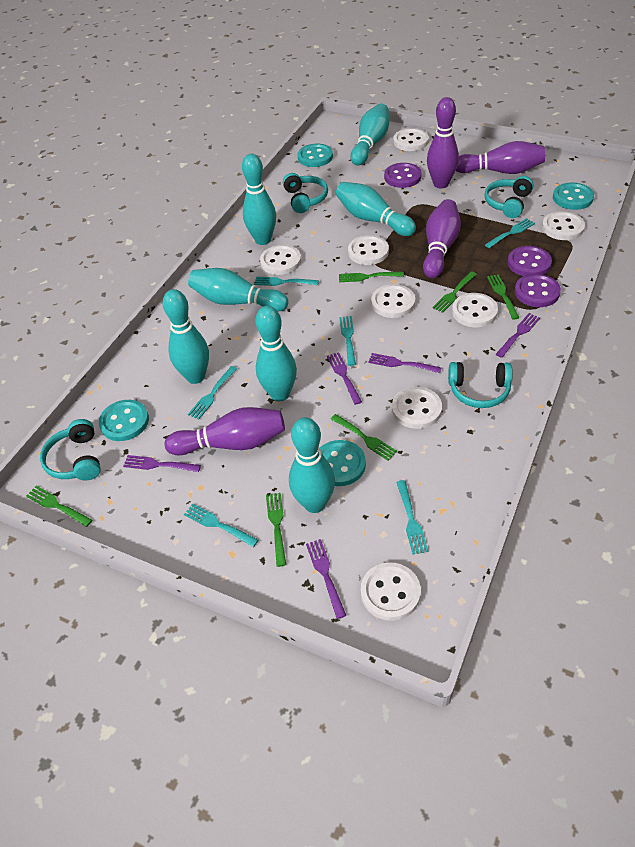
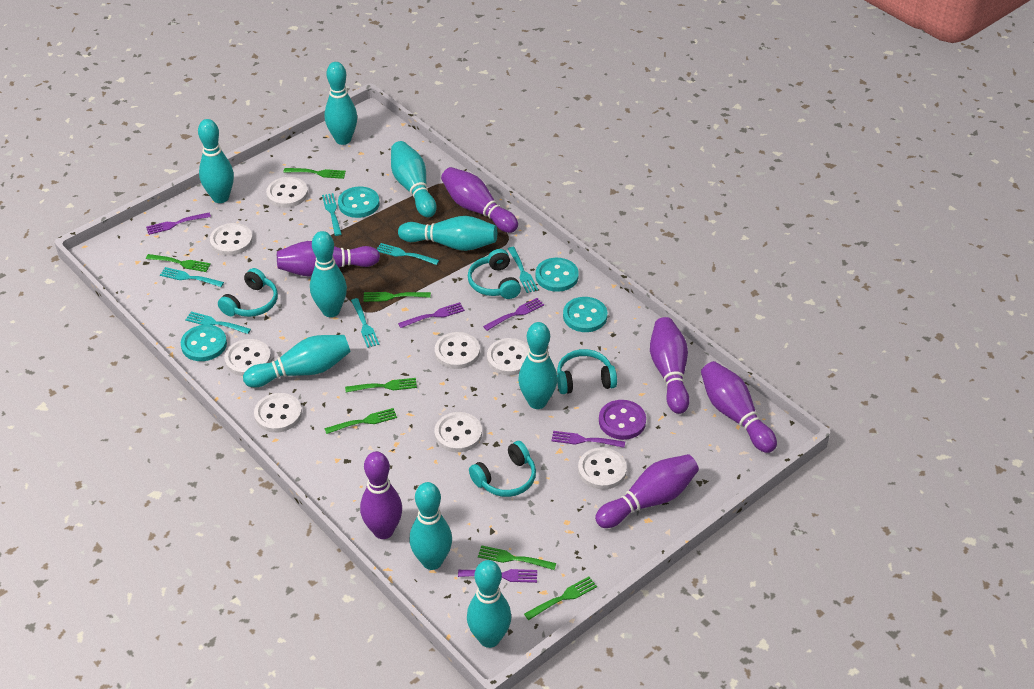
green fork: [26,486,92,527] [266,493,286,567] [331,414,397,460] [339,272,404,282] [432,271,477,313] [487,274,519,320] = 6 -> [146,254,211,272] [283,168,346,179] [324,408,397,434] [345,378,417,392] [363,292,431,302] [478,545,556,570] [524,577,597,620] = 7
purple bowling pin: [165,407,285,455] [423,199,461,278] [427,97,459,188] [456,141,545,174] = 4 -> [277,241,380,277] [360,451,402,539] [441,167,518,233] [595,454,699,528] [650,317,690,414] [701,361,777,453] = 6
purple button: [384,163,422,188] [508,246,552,276] [515,274,561,307] = 3 -> [599,400,646,440] = 1
turquoise bowling pin: [163,289,209,384] [188,268,288,312] [242,154,276,245] [255,306,297,401] [289,417,335,513] [336,182,416,236] [350,103,389,166] = 7 -> [198,119,234,203] [243,335,351,388] [310,231,347,317] [325,62,357,145] [391,141,437,217] [398,216,497,251] [409,482,452,570] [467,560,511,648] [518,322,557,409] = 9

